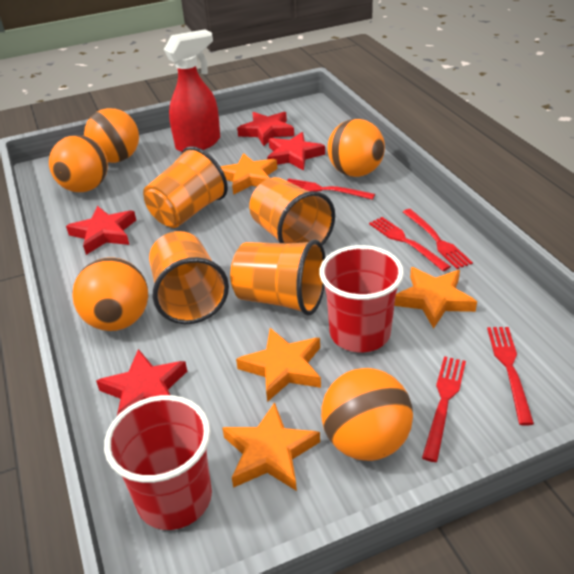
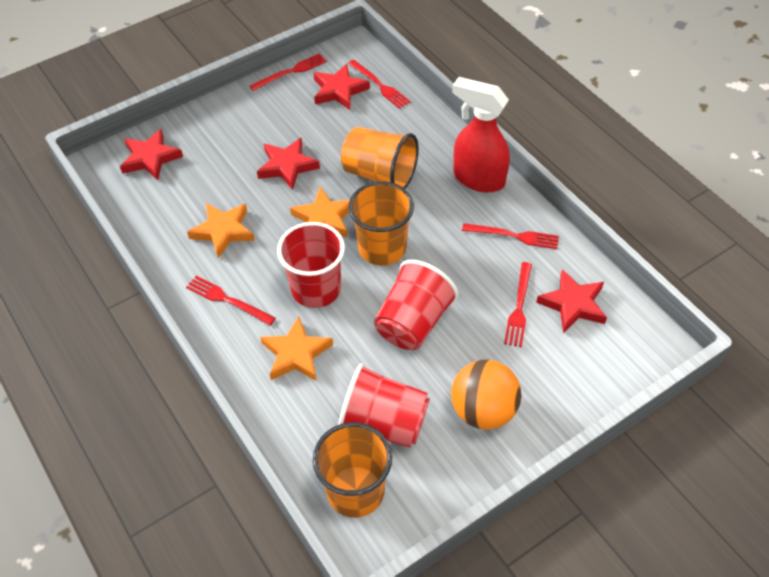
orange ball: [49,135,108,192] [72,257,148,331] [84,108,139,163] [321,368,413,461] [327,119,385,177] = 5 -> [451,360,521,430] = 1
orange cup: [143,146,228,228] [149,231,229,324] [230,239,326,316] [249,177,335,245] = 4 -> [313,422,392,518] [341,127,419,189] [349,181,414,265] = 3
orange star: [220,153,277,195] [222,402,320,491] [236,328,321,402] [394,267,477,329] = 4 -> [187,203,255,258] [260,316,333,381] [290,187,350,238] = 3
red cup: [104,395,212,530] [319,245,404,352] = 2 -> [277,222,345,308] [338,363,430,447] [374,260,459,350] = 3

